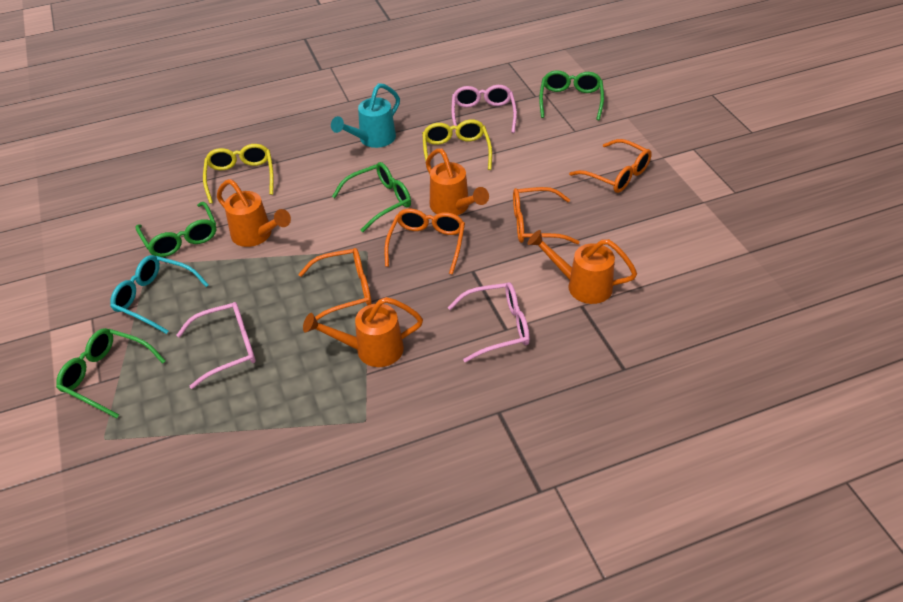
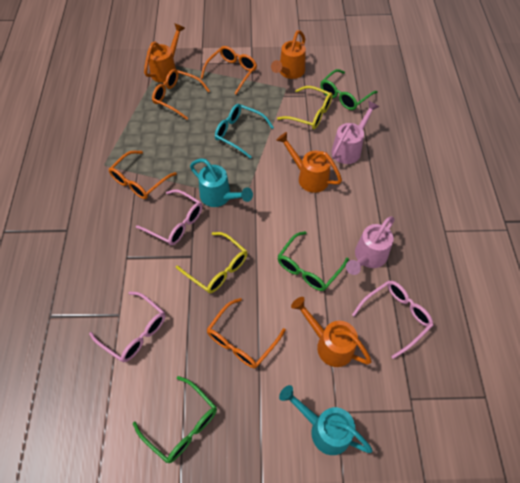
green glasses: [56,328,165,418] [136,202,216,257] [332,162,411,232] [539,70,604,120] = 4 -> [133,376,217,463] [277,231,349,291] [320,69,378,110] = 3
pink watering can: none = 0 -> [332,101,379,164] [346,216,394,275] = 2
turquoise watering can: [331,83,400,148] = 1 -> [190,158,253,207] [279,385,373,455] = 2

